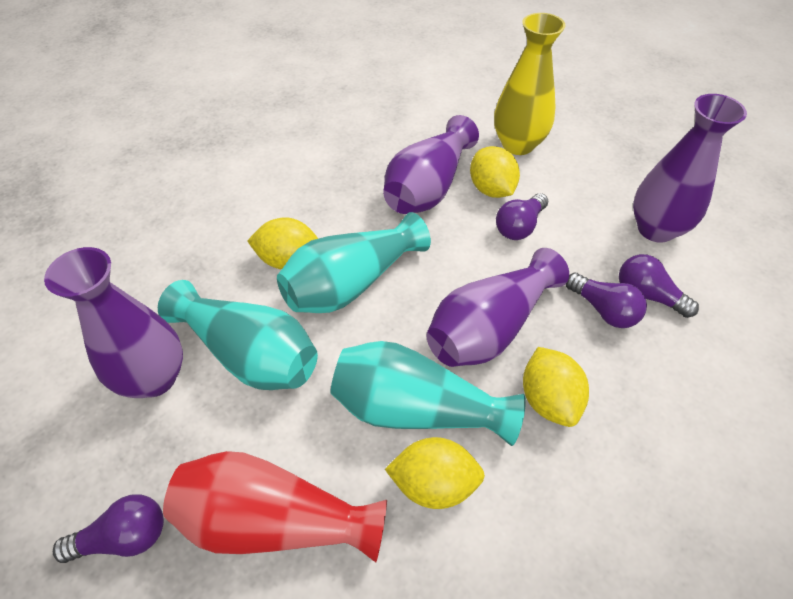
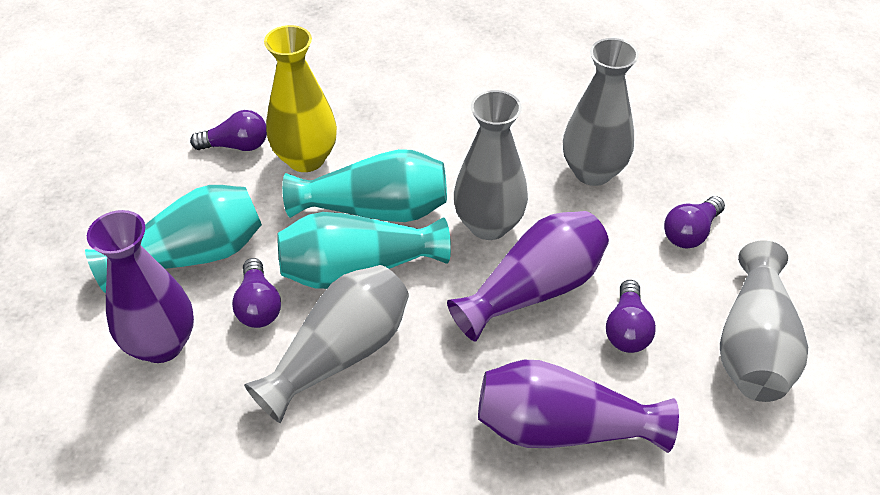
grey vase: none = 0 -> [244,265,409,423] [454,90,528,240] [563,38,639,186] [720,240,808,402] = 4
purple vase: [44,247,183,398] [383,115,479,214] [427,248,569,367] [633,94,747,243] = 4 -> [87,210,194,363] [447,211,609,342] [478,360,679,453] = 3
red vase: [163,451,387,563] = 1 -> none = 0
yellow lemon: [247,217,318,270] [385,437,485,509] [470,146,520,198] [523,347,589,427] = 4 -> none = 0

